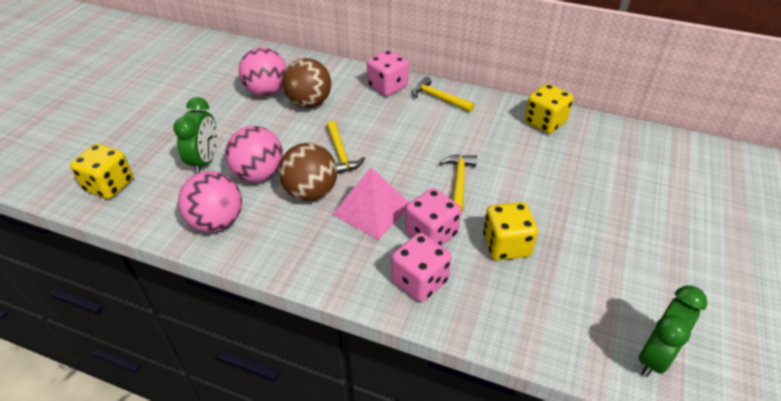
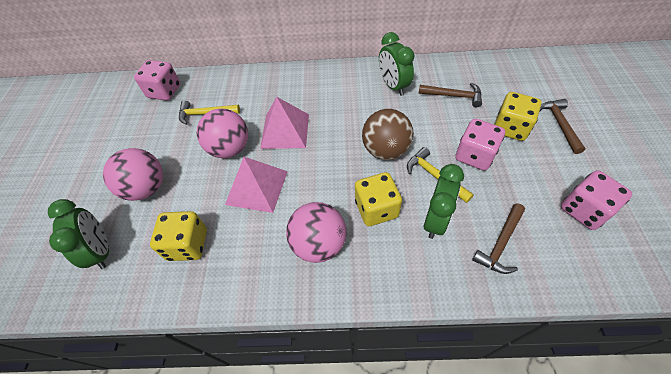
brown ball: [278,143,337,201] [282,58,332,108] = 2 -> [362,109,414,160] = 1
brown hammer: none = 0 -> [418,82,482,107] [472,203,525,274] [539,99,586,154] = 3
green clock: [174,97,217,174] [638,286,707,377] = 2 -> [48,199,109,269] [379,32,414,96] [424,164,464,239] = 3
pink pyramid: [332,167,409,240] = 1 -> [225,157,288,213] [260,97,309,149] = 2
yellow hammer: [326,121,365,174] [412,77,475,112] [440,155,477,212] = 3 -> [179,100,240,125] [407,147,474,203] = 2

